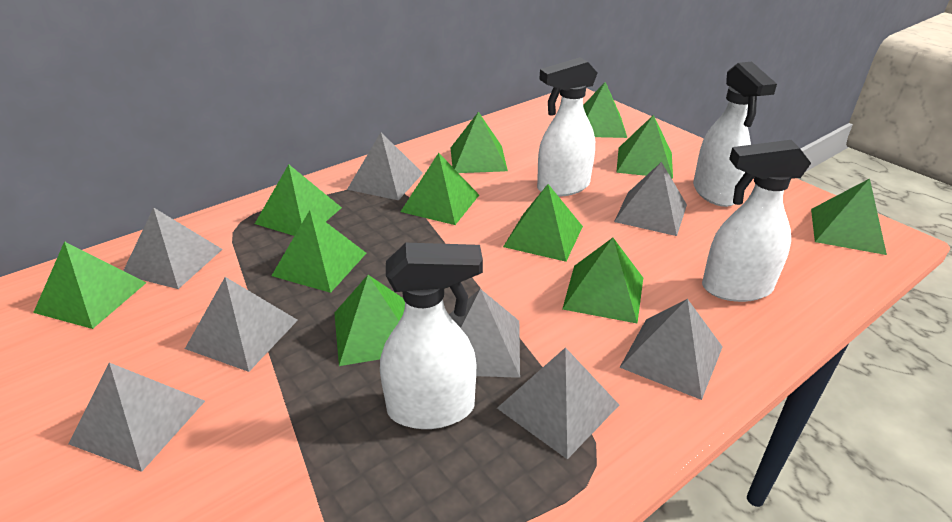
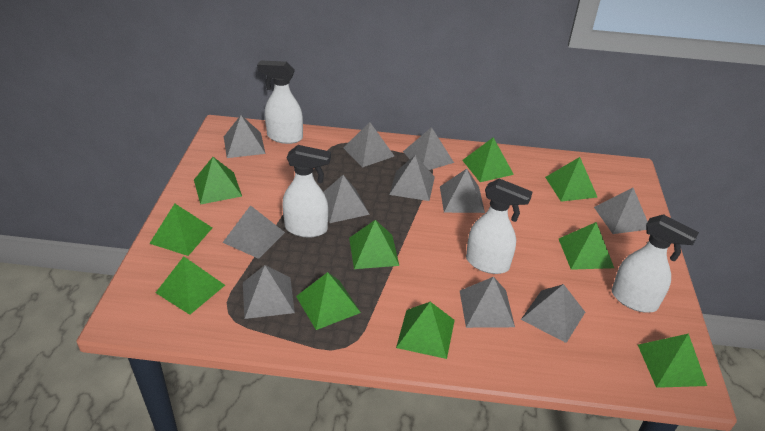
green pyramid: [33,241,146,329] [255,164,342,236] [271,210,366,293] [334,275,405,366] [400,153,479,225] [451,112,508,173] [503,184,583,262] [562,238,643,323] [583,82,627,138] [616,115,673,179] [811,178,887,255] = 11 -> [149,203,212,256] [156,256,225,315] [194,157,242,205] [296,272,361,330] [349,220,399,269] [396,302,455,359] [462,137,514,182] [545,157,598,202] [559,222,614,270] [638,333,707,388] = 10
grey pyramid: [68,362,205,472] [123,207,223,289] [185,277,298,372] [347,133,423,200] [449,289,520,378] [497,347,619,459] [614,162,687,236] [619,299,723,400] = 8 -> [222,205,285,259] [224,115,266,158] [243,265,295,319] [323,175,370,223] [343,122,394,167] [389,155,435,201] [403,127,454,170] [440,169,485,213] [460,277,515,328] [521,284,585,343] [594,188,648,234] = 11

